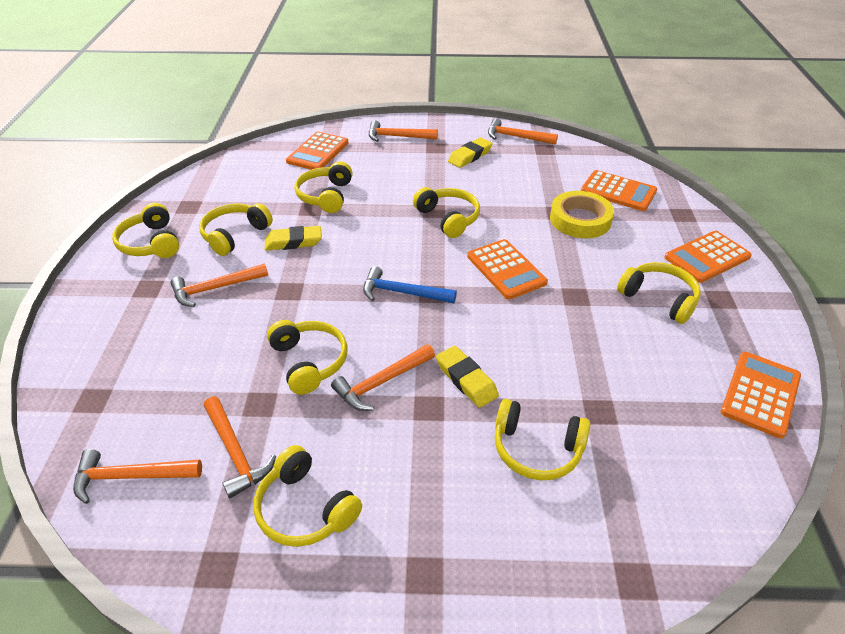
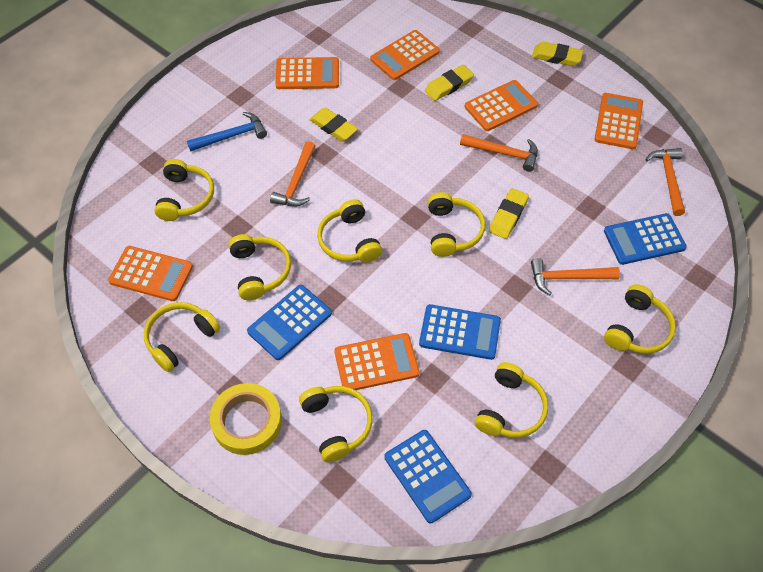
blue calculator: none = 0 -> [247,285,332,360] [384,430,472,523] [419,304,501,360] [604,213,687,265] = 4
orange calculator: [286,132,348,170] [467,239,548,299] [581,170,657,211] [664,231,752,283] [721,352,801,439] = 5 -> [108,246,193,301] [275,57,339,89] [334,333,419,390] [370,30,440,80] [464,80,538,131] [594,93,643,149] = 6
orange hammer: [73,449,202,504] [170,263,268,307] [204,397,276,499] [331,344,435,411] [369,120,438,142] [488,118,558,145] = 6 -> [270,141,316,207] [460,134,538,172] [531,258,620,295] [645,148,685,216] = 4
yellow eraser: [265,226,322,251] [436,346,499,408] [448,137,493,168] = 3 -> [309,107,358,141] [425,65,474,101] [489,188,529,239] [532,42,583,66] = 4

